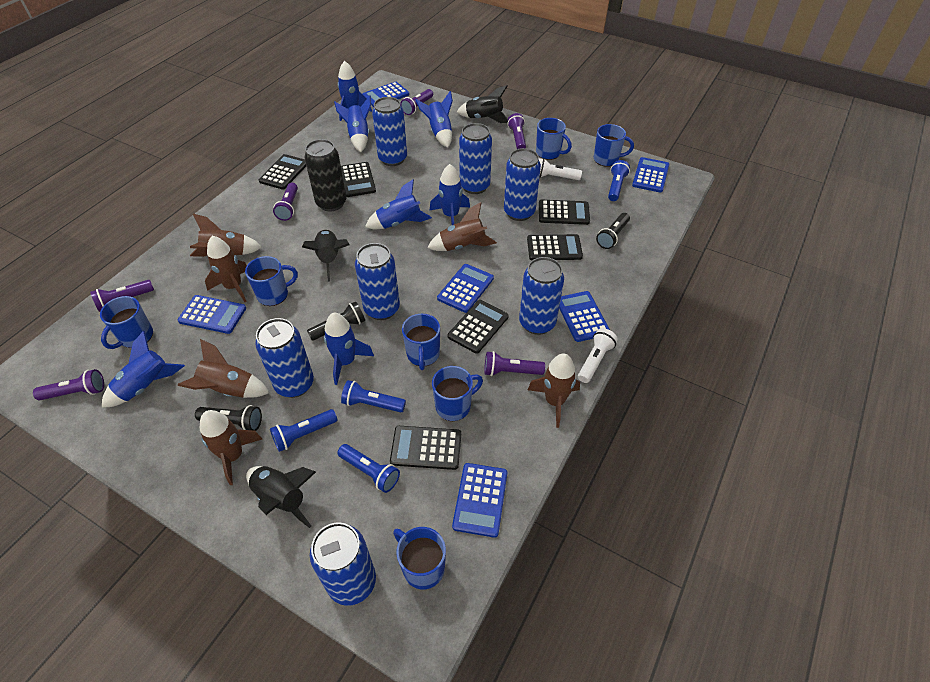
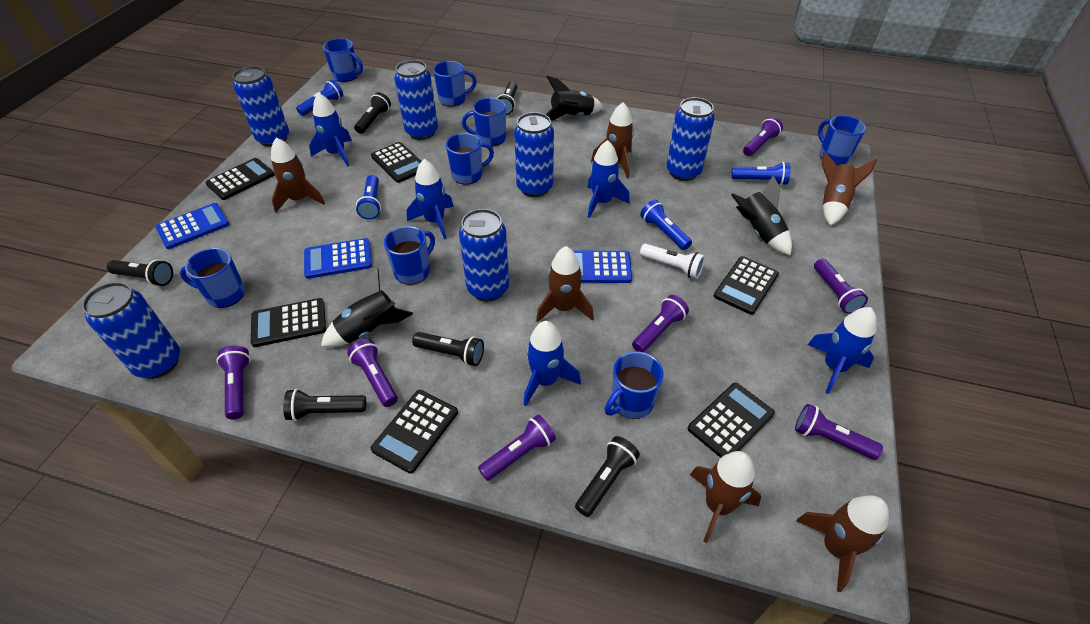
black can: [304,139,347,212] = 1 -> none = 0
black flashlight: [195,405,262,431] [307,301,365,341] [596,213,630,249] = 3 -> [107,259,173,286] [283,389,366,421] [354,92,391,134] [412,332,484,366] [496,82,517,115] [575,436,640,517] = 6
blue calculator: [177,295,246,334] [362,82,409,107] [437,264,494,313] [452,463,507,538] [559,291,610,342] [632,157,669,193] = 6 -> [156,203,229,249] [304,238,372,279] [573,250,632,283] = 3
blue can: [255,318,314,398] [310,522,376,606] [355,243,400,320] [372,97,407,166] [459,123,492,194] [504,148,541,221] [519,257,564,335] = 7 -> [82,282,180,379] [233,66,289,147] [395,60,438,140] [459,209,509,301] [514,112,554,197] [666,97,715,181] = 6
blue mug: [100,296,153,349] [245,256,298,306] [393,527,446,590] [402,314,440,370] [432,366,483,421] [536,118,572,160] [594,124,634,167] = 7 -> [180,248,245,308] [323,38,363,82] [384,226,435,285] [433,61,477,107] [446,133,494,185] [462,98,506,146] [604,351,664,419] [818,116,866,166] = 8
blue rocket: [102,331,185,408] [324,312,374,385] [334,95,371,152] [338,61,372,121] [365,179,432,229] [415,91,453,148] [429,164,470,225] = 7 -> [309,93,352,167] [407,159,454,239] [524,321,581,406] [587,140,630,218] [808,307,876,394] = 5
purple flashlight: [33,369,104,400] [90,280,154,312] [273,183,298,221] [400,89,433,115] [484,351,545,376] [507,113,526,149] = 6 -> [217,346,250,419] [347,339,398,407] [478,415,556,481] [632,295,689,352] [743,117,783,156] [795,404,883,460] [814,259,868,314] = 7
white flashlight: [539,158,582,180] [578,328,618,383] = 2 -> [640,244,705,279] = 1

